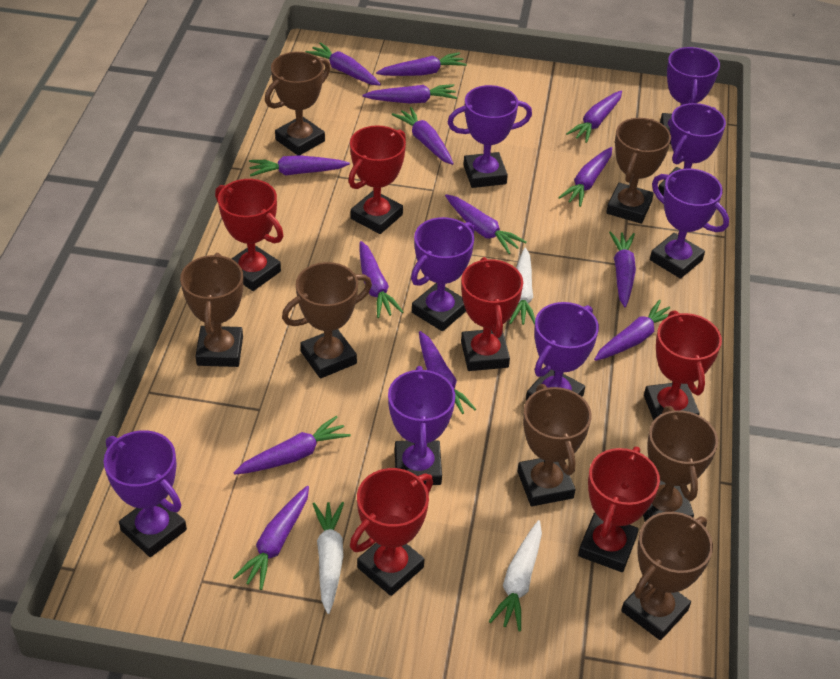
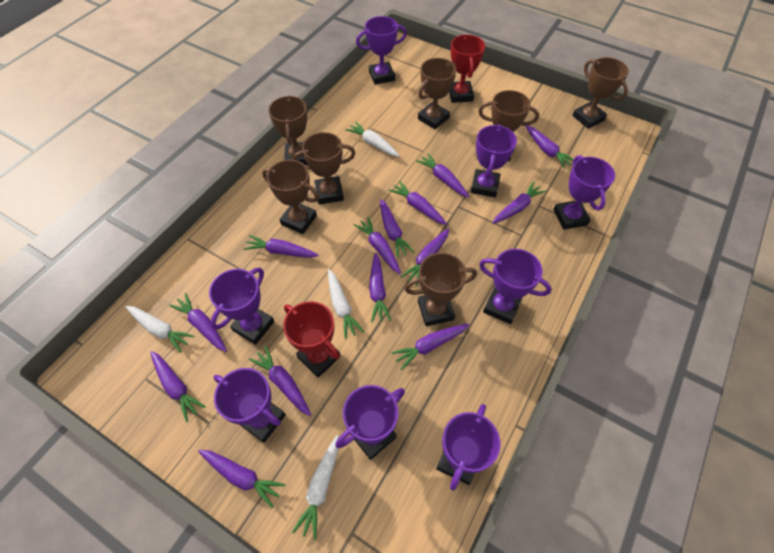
red trophy: [215,179,284,291] [348,125,406,234] [350,468,433,596] [461,257,523,371] [578,446,660,572] [644,310,722,421] = 6 -> [283,301,341,378] [449,35,485,103] = 2
white carrot: [313,502,344,614] [488,520,542,632] [509,248,535,325] = 3 -> [126,306,194,353] [292,435,339,540] [328,269,364,339] [345,121,400,157] = 4

